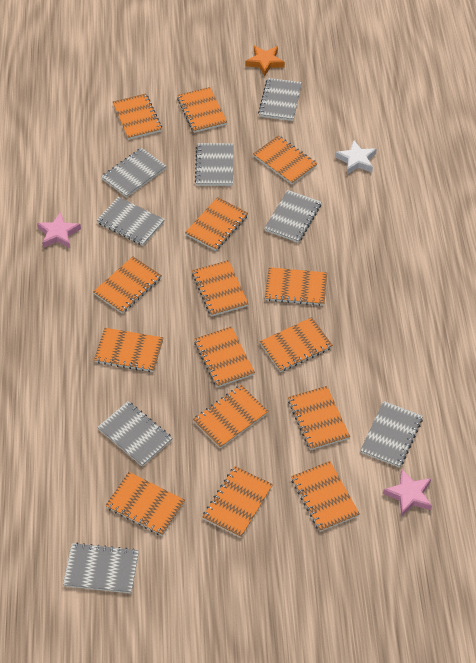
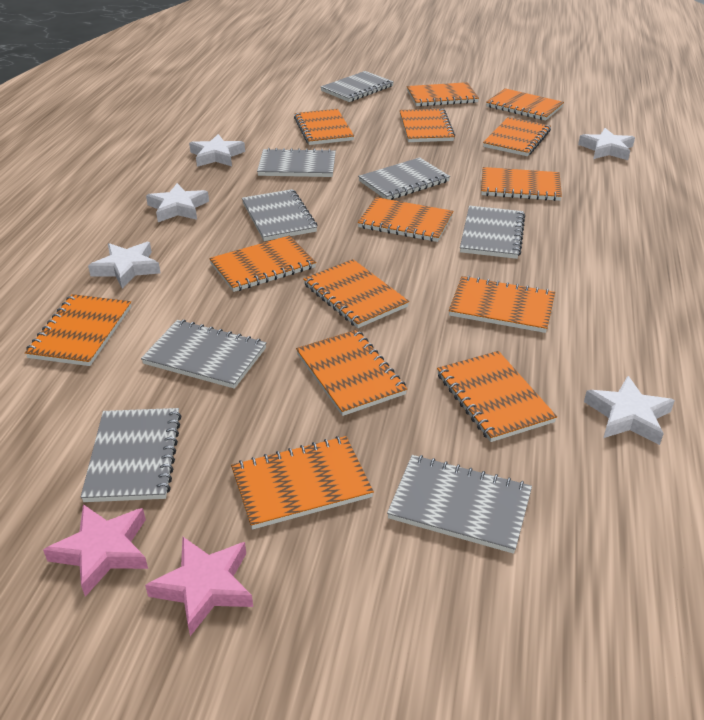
orange notebook: [93,256,162,313] [94,328,163,372] [105,472,185,536] [113,93,162,140] [177,87,227,133] [185,197,248,251] [192,260,249,316] [193,385,269,448] [194,326,255,388] [202,466,273,538] [253,136,317,184] [260,317,333,372] [265,267,327,306] [288,386,350,450] [291,461,360,532] = 15 -> [25,294,131,366] [209,235,316,292] [231,436,374,529] [294,109,354,145] [296,330,407,416] [303,259,409,328] [358,197,453,242] [400,109,455,142] [407,82,479,107] [437,351,557,442] [449,276,555,333] [481,167,562,201] [483,117,551,156] [486,88,564,121] = 14
orange star: [245,46,285,77] = 1 -> none = 0
white star: [335,140,377,174] = 1 -> [88,242,160,289] [146,183,209,222] [189,134,245,167] [578,128,635,160] [584,376,675,445] = 5

